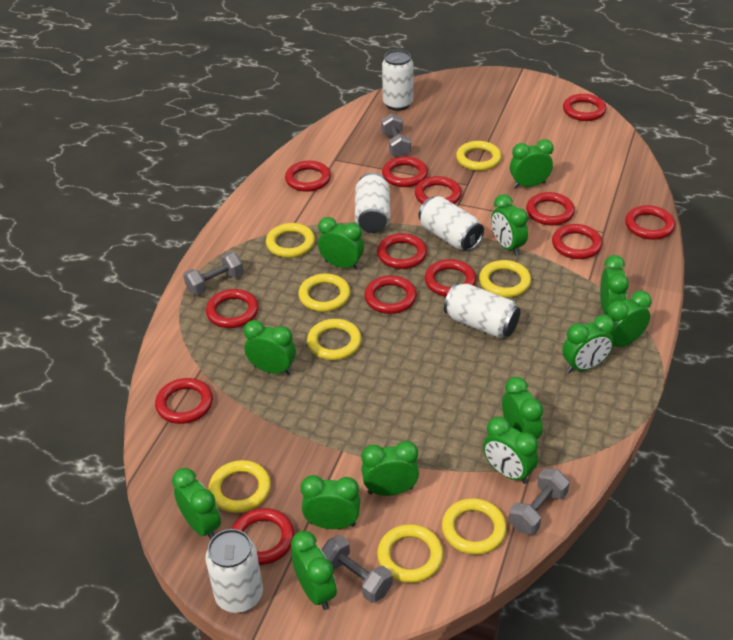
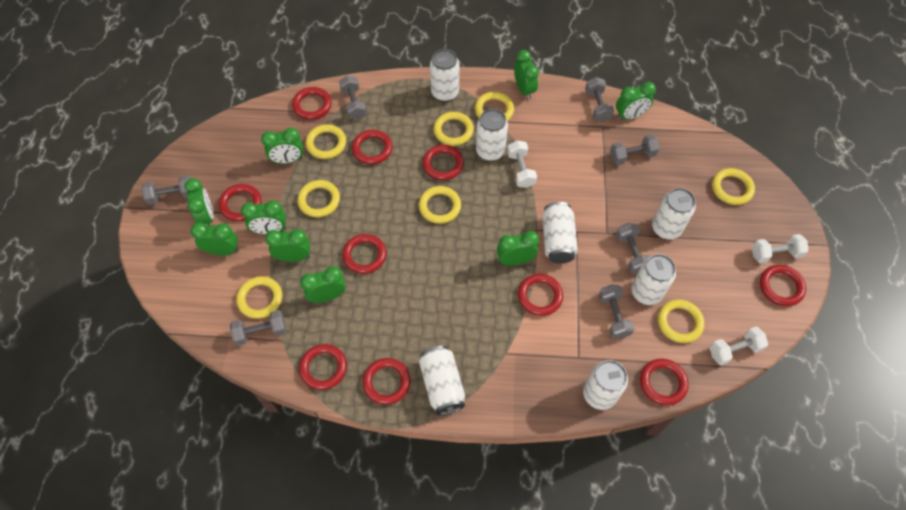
green clock: [172,468,221,540] [244,320,296,375] [291,531,337,610] [301,475,360,529] [318,217,364,270] [362,441,419,496] [483,417,538,484] [491,194,528,256] [502,377,543,439] [510,139,554,188] [562,315,615,373] [600,255,629,315] [607,291,652,347] = 13 -> [184,178,213,225] [190,222,238,255] [241,200,286,234] [261,128,303,164] [265,229,310,262] [300,266,346,303] [497,231,539,266] [514,50,539,99] [616,82,656,120] = 9
grey dumbbell: [183,252,243,295] [321,535,392,603] [381,114,411,157] [509,468,570,535] = 4 -> [141,175,191,205] [230,310,286,346] [339,75,367,120] [585,77,614,122] [599,285,635,339] [610,134,660,165] [616,223,650,274] = 7
red ring: [155,378,213,424] [206,289,259,328] [232,508,294,565] [285,161,331,192] [364,275,417,314] [377,233,427,269] [382,156,428,187] [415,176,462,204] [425,259,476,296] [526,192,575,226] [552,224,603,259] [563,94,606,121] [625,205,675,240] = 13 -> [219,184,262,221] [292,87,332,120] [299,344,347,390] [342,234,387,274] [352,130,393,165] [362,358,411,405] [423,145,464,180] [518,274,563,316] [640,359,689,405] [760,265,806,306] = 10
white can: [205,529,263,613] [355,173,390,233] [382,50,413,111] [418,196,484,251] [444,283,520,338] = 5 -> [419,345,465,415] [430,49,459,102] [476,109,508,161] [542,202,578,264] [583,360,628,410] [631,254,676,305] [652,188,696,239] = 7
white dumbbell: none = 0 -> [507,140,537,188] [710,327,768,365] [752,234,808,263] = 3

